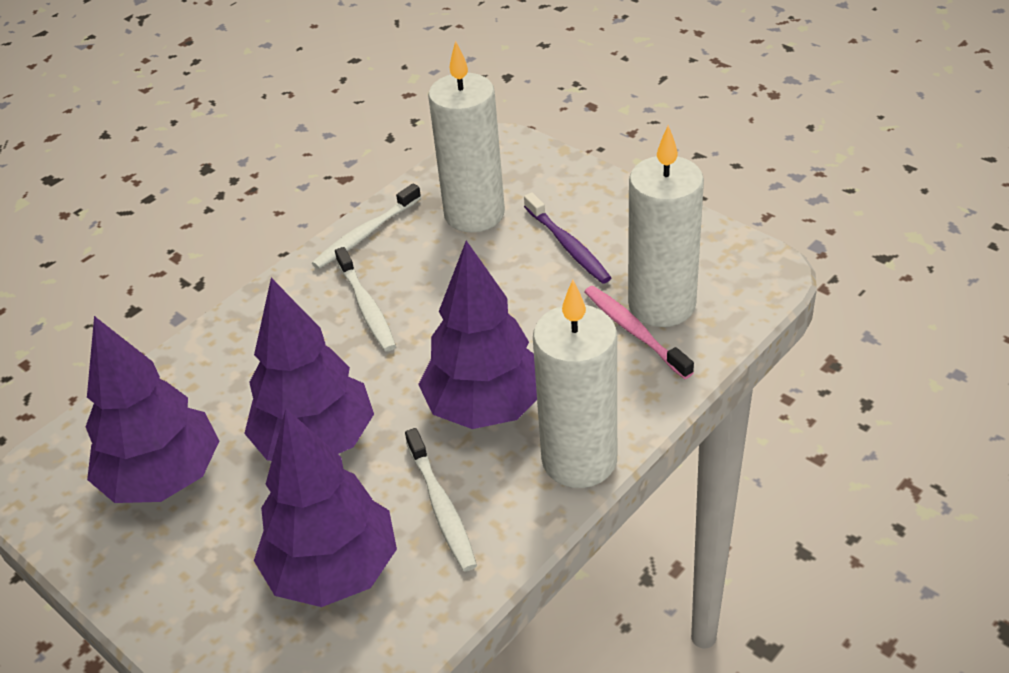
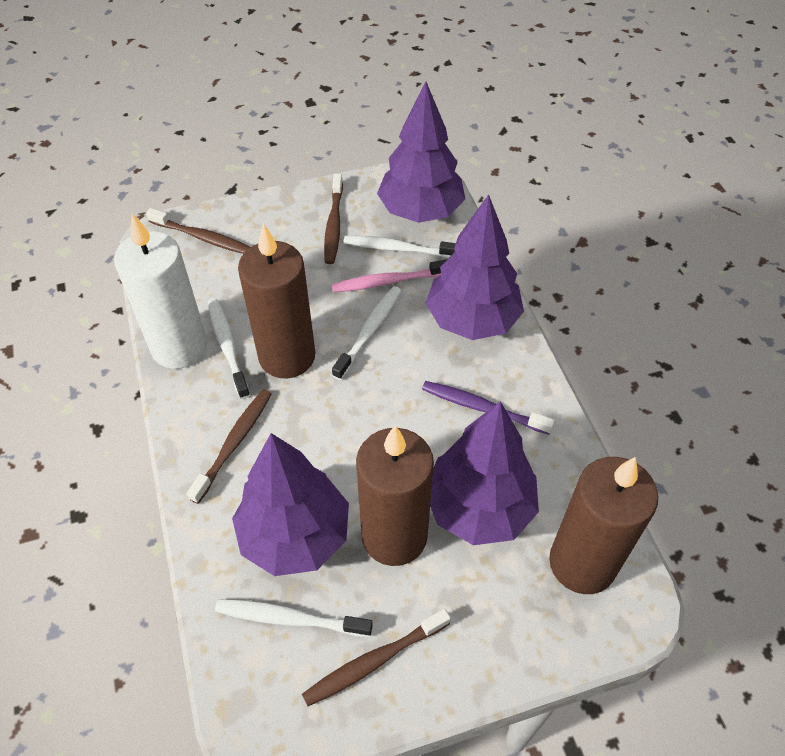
brown candle: none = 0 -> [238,223,315,378] [356,426,434,566] [549,457,658,594] = 3
brown toothbrush: none = 0 -> [146,208,250,254] [187,389,272,504] [302,609,451,706] [324,174,343,264] = 4
white candle: [428,41,505,233] [533,280,617,488] [628,125,704,327] = 3 -> [114,213,208,369] = 1
white toothbrush: [312,184,421,269] [335,247,396,352] [405,428,477,572] = 3 -> [208,299,250,399] [215,599,373,637] [332,286,401,380] [344,235,456,258] = 4

